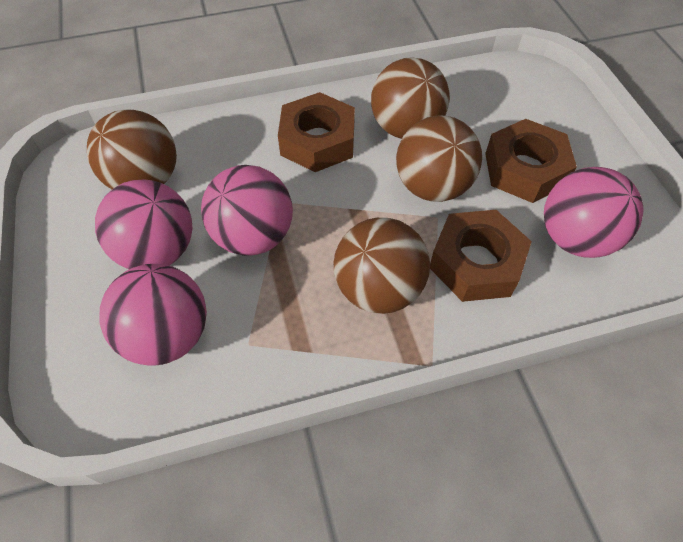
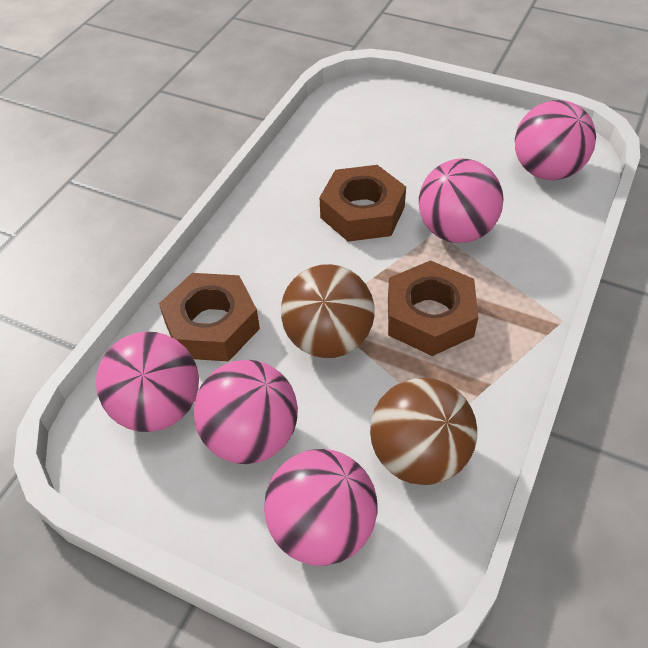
brown ball: [87,109,177,189] [334,218,430,314] [371,57,450,139] [396,115,482,202] = 4 -> [281,264,375,358] [370,377,477,485] = 2
pink ball: [95,179,193,269] [100,264,207,366] [201,165,293,256] [544,167,643,258] = 4 -> [96,331,199,432] [194,360,298,464] [264,449,378,566] [419,158,503,243] [515,100,596,180] = 5

